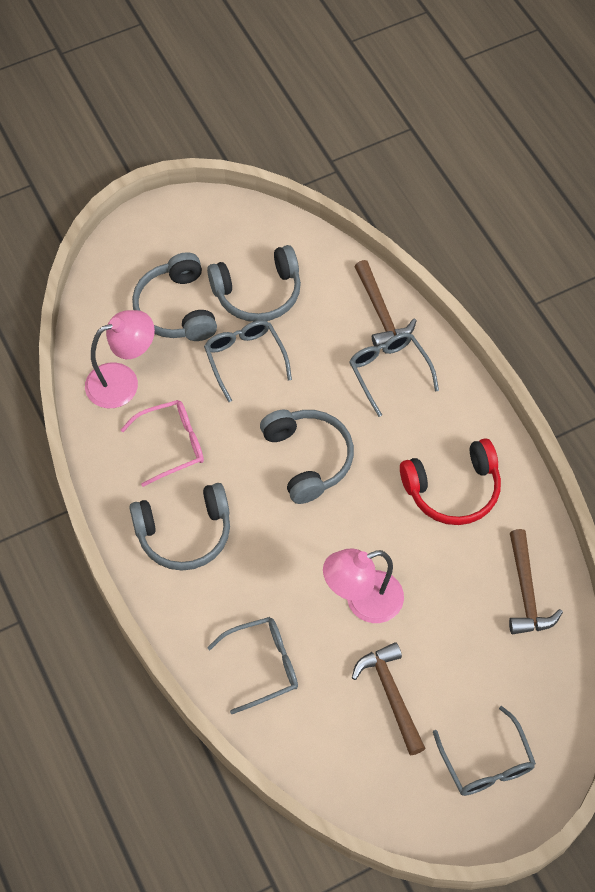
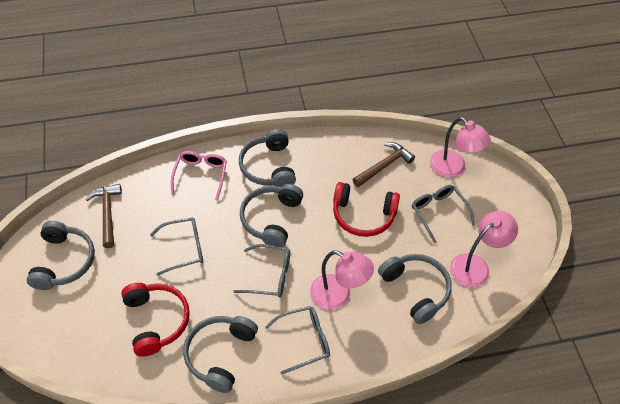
brown hammer: [352,642,426,755] [355,260,417,347] [509,529,563,634] = 3 -> [86,184,122,248] [353,142,415,187] = 2
grey headphones: [129,483,230,571] [132,252,217,341] [207,245,301,322] [260,410,354,504] = 4 -> [27,221,95,290] [183,316,258,393] [239,129,296,187] [240,184,303,247] [378,254,452,324] = 5
pink lamp: [85,310,155,408] [323,548,404,623] = 2 -> [310,251,374,310] [430,117,491,178] [450,211,518,287] = 3
red headphones: [400,438,501,525] = 1 -> [121,283,190,357] [333,182,400,237] = 2

